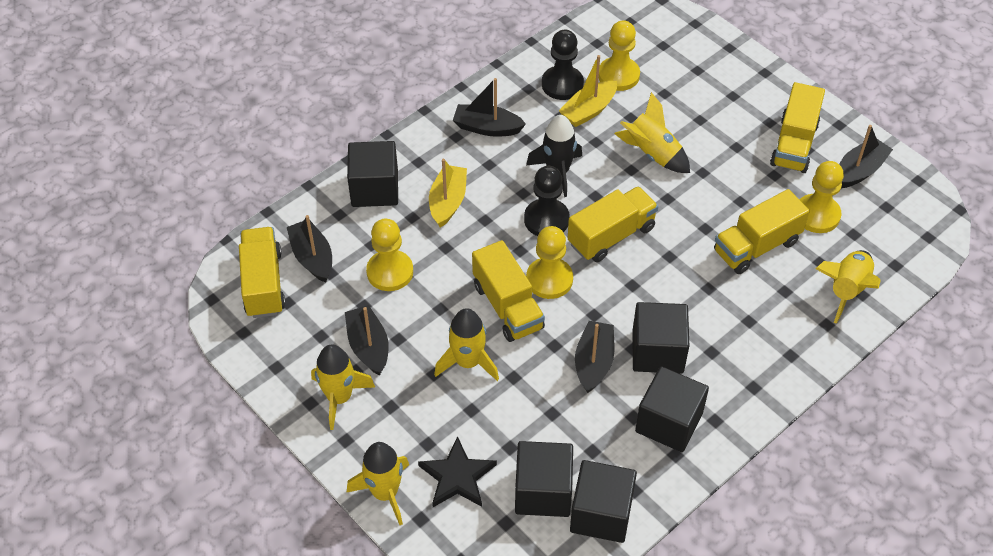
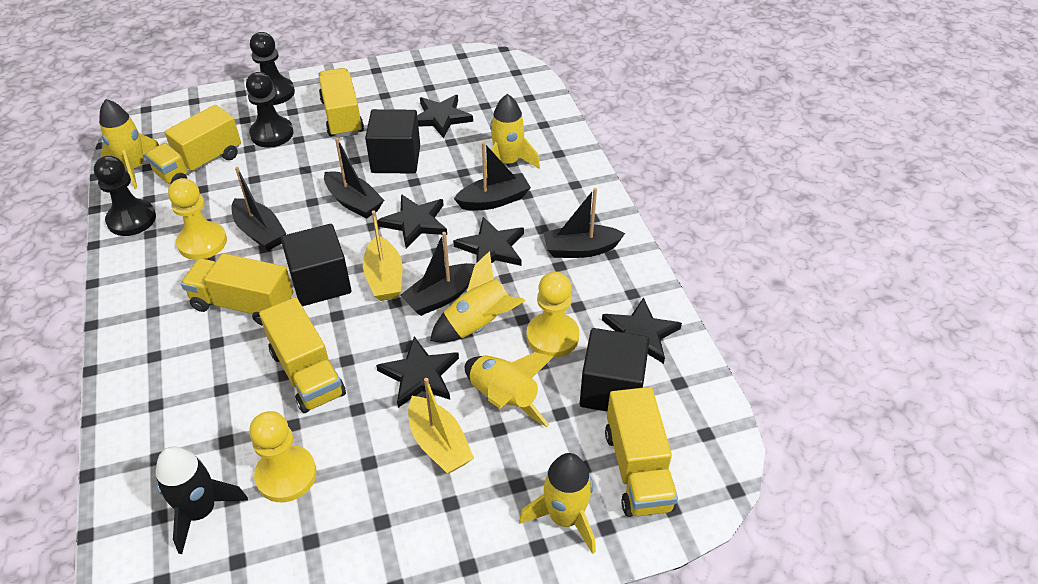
black cube: [347,141,398,207] [515,441,573,517] [570,460,637,543] [632,302,689,374] [635,366,709,452] = 5 -> [281,224,351,306] [365,109,420,174] [580,328,649,411] = 3
black pawn: [524,166,570,236] [542,30,584,100] = 2 -> [94,156,156,236] [246,72,293,148] [250,32,295,105] = 3
black star: [418,436,497,507] = 1 -> [376,336,459,408] [377,194,447,248] [417,95,473,138] [453,217,524,266] [602,297,682,364] = 5
yellow pawn: [366,219,413,291] [526,226,573,299] [599,20,640,91] [800,161,844,233] = 4 -> [168,178,227,260] [249,411,317,502] [526,272,579,358] = 3

